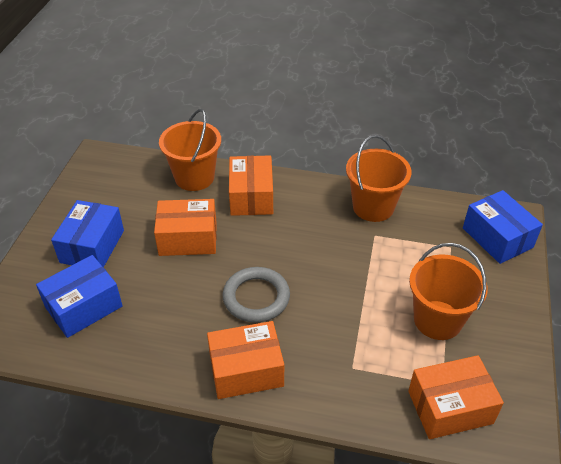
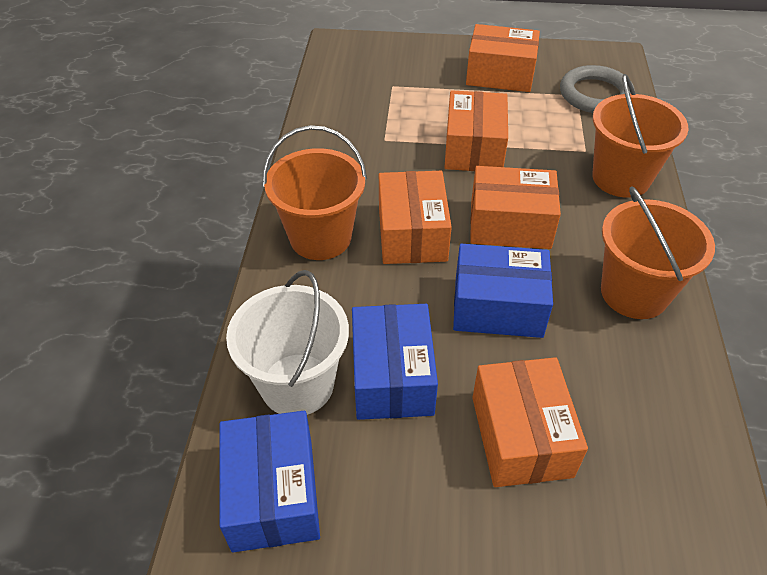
orange box: [154,199,217,256] [207,321,284,399] [229,156,273,216] [408,355,504,439] = 4 -> [379,171,452,264] [444,90,508,171] [466,24,540,92] [470,166,561,249] [472,357,588,487] = 5
white bucket: none = 0 -> [226,270,349,415] = 1

